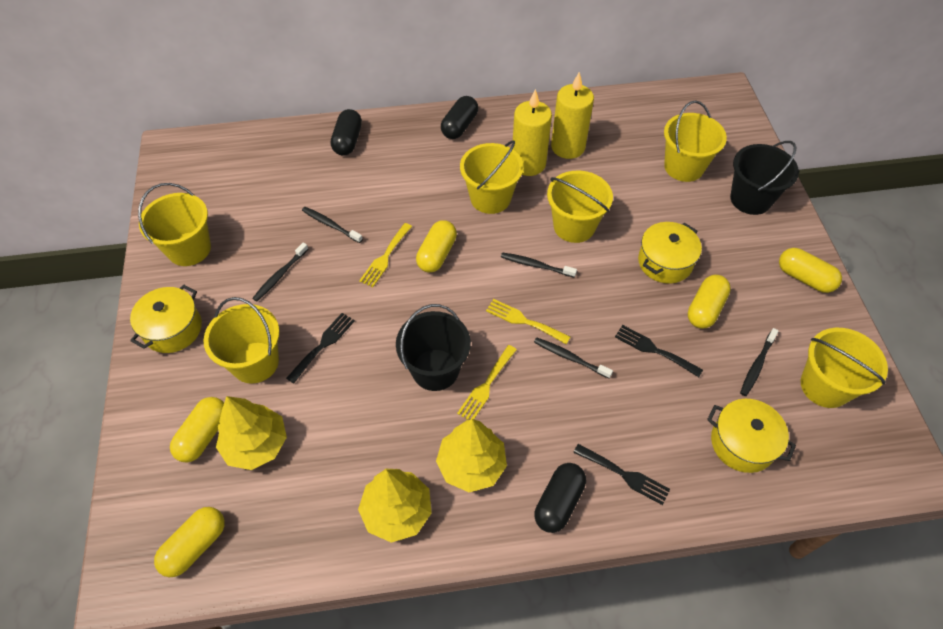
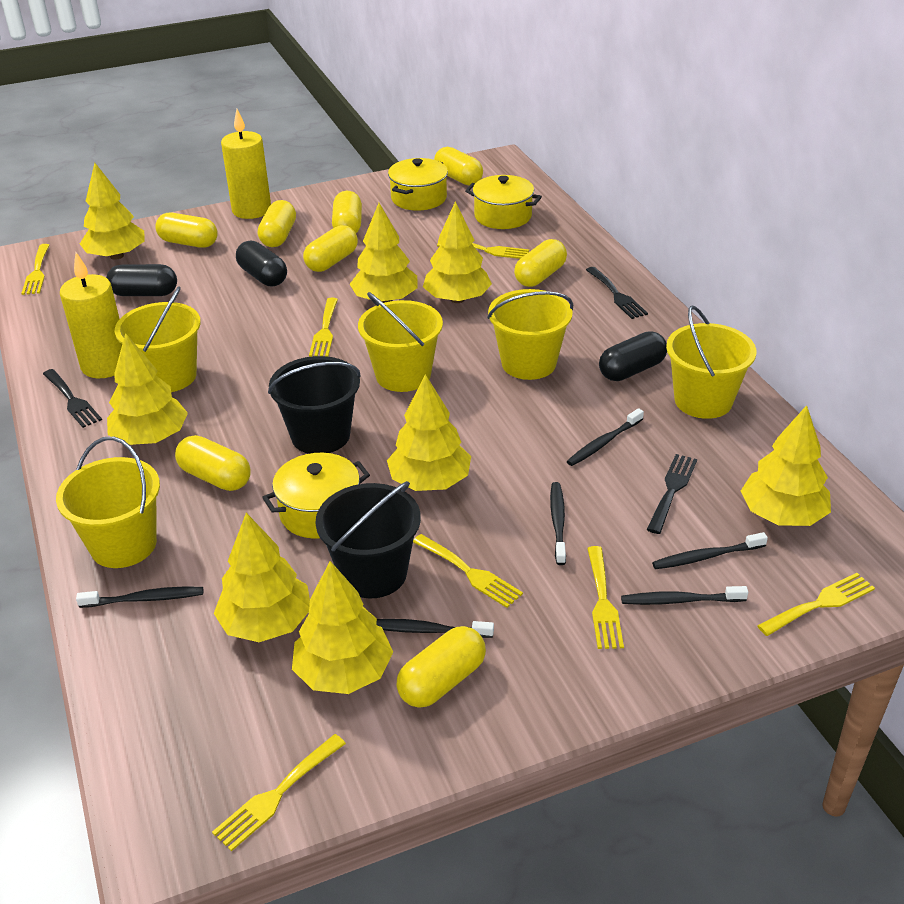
black toothbrush: [252,243,308,302] [302,207,363,243] [501,252,577,278] [534,337,613,379] [740,328,779,396] = 5 -> [76,587,203,608] [377,619,494,638] [550,482,566,565] [567,408,644,466] [621,586,748,605] [652,532,768,569] = 6
yellow bucket: [138,183,211,266] [203,297,279,384] [460,140,524,214] [547,171,613,243] [664,101,727,182] [801,328,888,408] = 6 -> [56,437,160,568] [115,286,201,392] [358,292,443,392] [487,289,573,380] [666,306,756,419] = 5
yellow capsule: [154,507,225,577] [170,397,224,462] [416,220,457,272] [688,275,731,329] [779,248,842,293] = 5 -> [155,213,218,248] [175,435,251,491] [258,200,296,247] [303,225,358,272] [332,191,362,233] [397,626,486,708] [434,147,483,186] [514,239,567,287] = 8
yellow fork: [359,223,412,287] [457,345,517,420] [486,299,570,344] = 3 -> [21,244,49,295] [212,734,346,851] [309,298,338,357] [413,534,523,608] [437,243,529,259] [587,546,624,649] [757,573,875,636] = 7
yellow tree: [216,396,287,470] [358,469,432,543] [436,419,507,492] = 3 -> [80,163,144,260] [107,333,188,445] [213,513,310,642] [292,561,393,694] [350,203,418,303] [387,374,471,491] [423,201,492,303] [741,405,831,526] = 8

